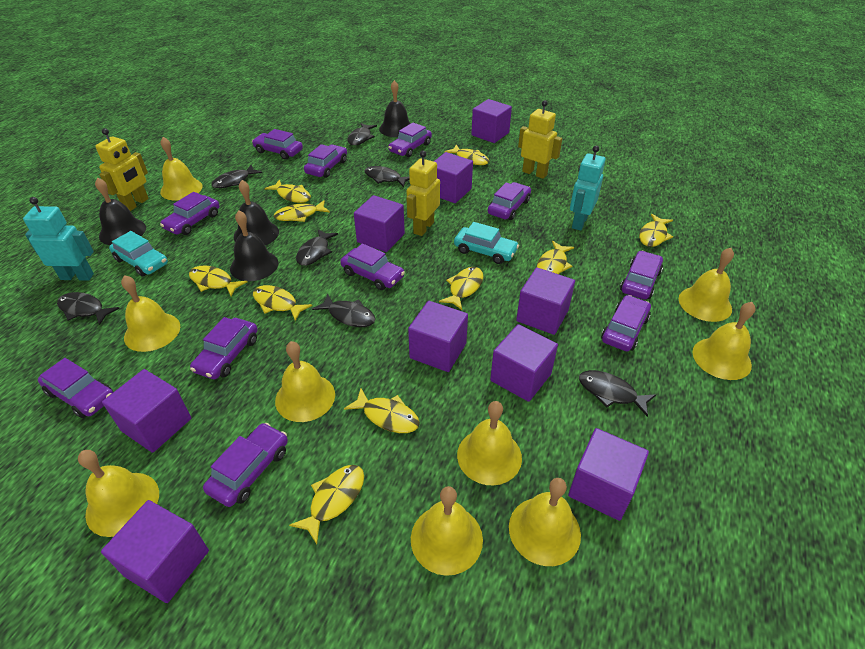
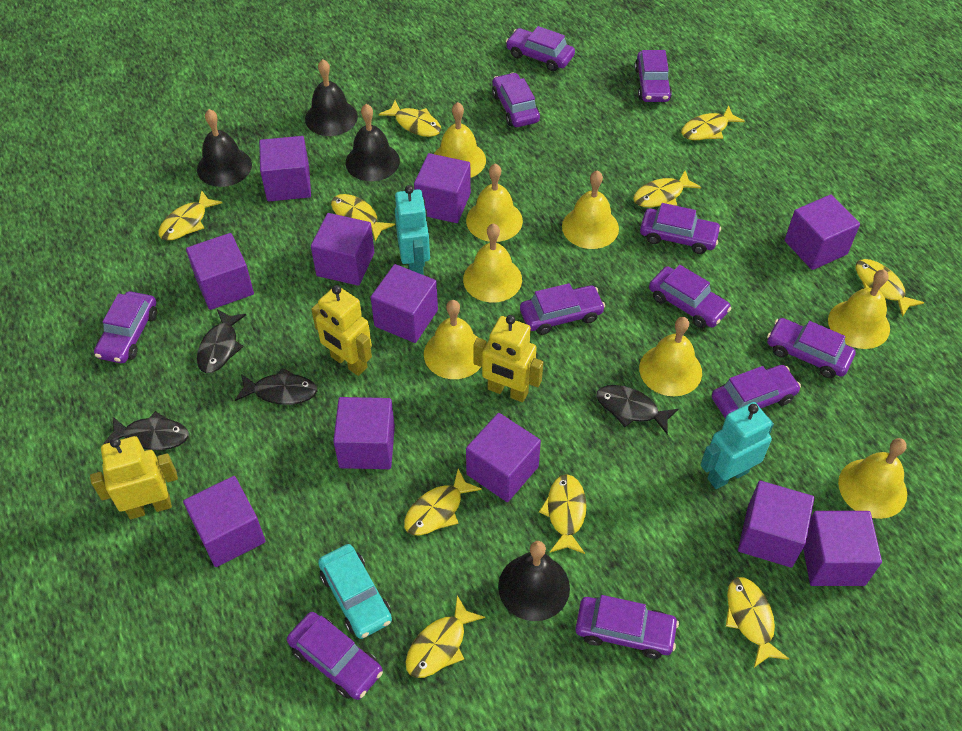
black fish: [57,292,120,325] [211,165,262,188] [296,229,338,266] [312,294,376,327] [347,123,377,145] [365,166,410,187] [579,370,656,417] = 7 -> [103,411,189,450] [197,309,246,373] [235,368,318,405] [596,385,678,434] = 4
purple cube: [101,500,209,603] [102,369,191,453] [354,195,405,252] [408,301,468,372] [433,152,473,203] [471,99,512,143] [490,324,558,402] [516,267,575,335] [568,428,649,521] = 9 -> [183,476,266,567] [186,233,254,310] [259,136,311,201] [311,213,374,286] [333,397,395,469] [371,264,438,343] [414,153,471,223] [466,413,541,502] [738,481,814,568] [785,194,860,270] [803,511,882,586] = 11
turquoise car: [109,231,168,277] [454,222,519,264] = 2 -> [318,544,392,639] = 1
yellow bell: [78,450,159,537] [121,275,180,352] [160,137,203,200] [275,341,335,422] [411,486,483,576] [457,401,522,486] [509,478,581,566] [679,248,734,322] [692,302,755,380] = 9 -> [424,300,481,379] [434,102,486,178] [463,223,522,303] [466,164,523,242] [562,170,619,249] [639,317,702,396] [828,270,890,349] [838,438,907,519] = 8

